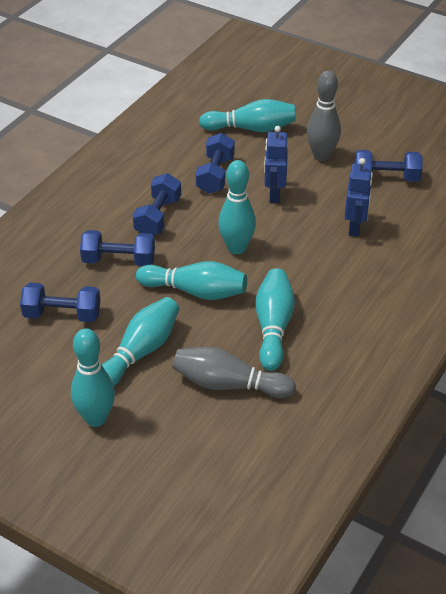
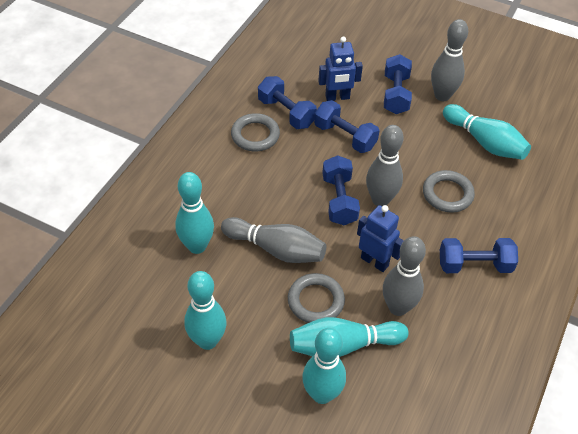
grey bowling pin: [173,347,296,398] [307,70,341,161] = 2 -> [221,217,326,263] [366,125,403,206] [383,236,426,316] [431,19,468,101] = 4
grey ring: none = 0 -> [231,113,280,152] [288,273,345,323] [423,170,475,213] = 3
turquoise bowling pin: [71,328,115,427] [102,297,179,386] [136,261,247,300] [199,99,296,132] [218,160,256,254] [255,268,295,371] = 6 -> [175,172,214,254] [184,271,227,350] [290,317,409,357] [302,328,346,404] [443,104,531,160] = 5

